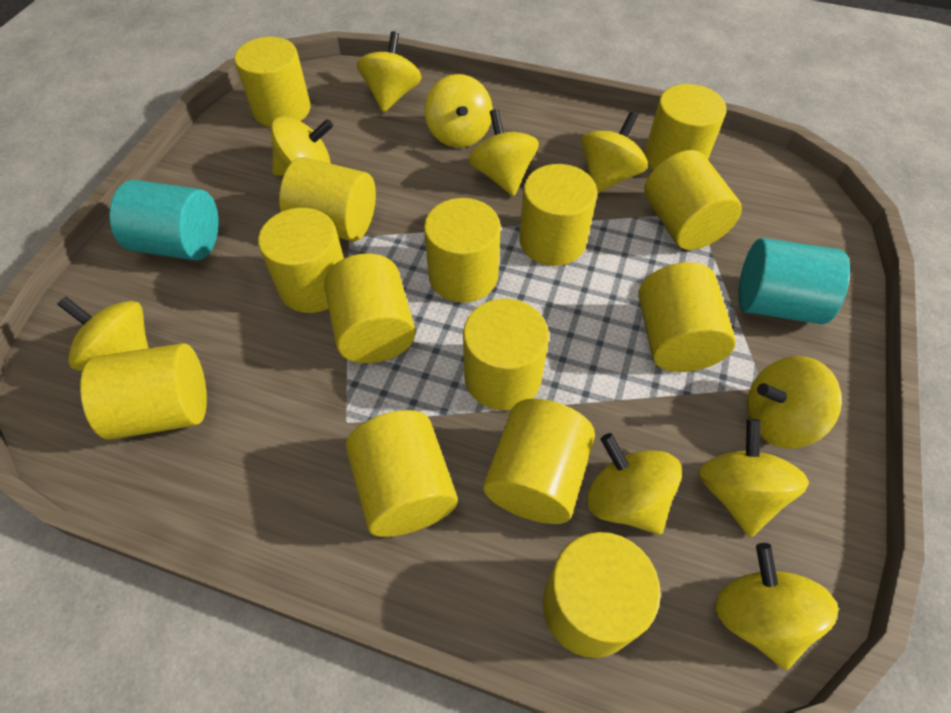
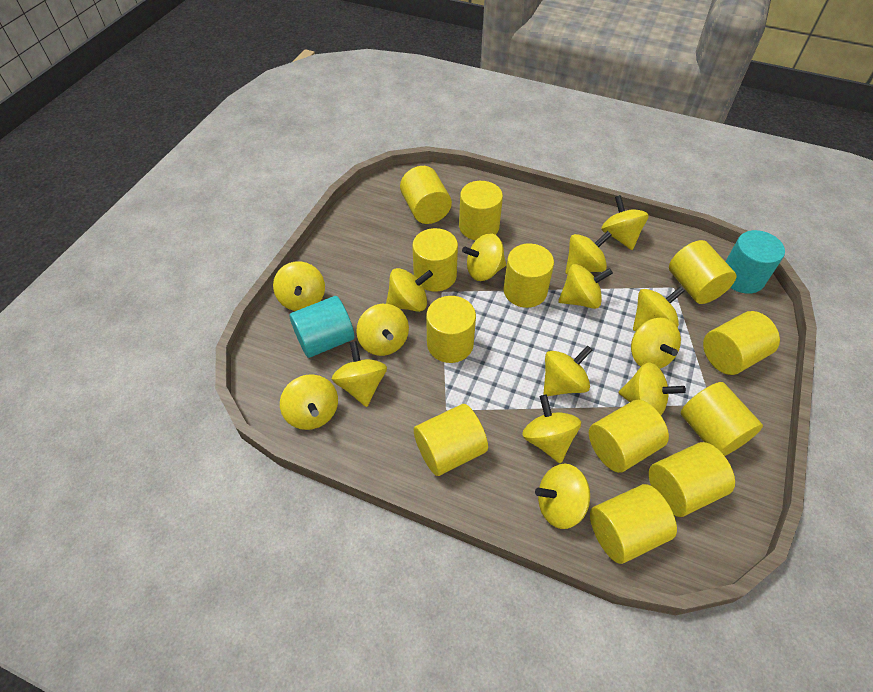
yellow cylinder: [80,343,207,440] [234,37,310,127] [258,208,344,313] [279,157,376,242] [324,253,416,363] [346,410,458,537] [424,198,501,303] [463,298,549,410] [483,399,595,524] [519,164,597,266] [543,532,661,658] [639,262,736,372] [644,150,742,250] [645,84,726,170] = 14 -> [400,166,452,224] [412,228,458,292] [414,404,488,476] [426,296,476,363] [459,181,503,240] [504,243,554,308] [589,400,669,473] [590,484,677,564] [649,442,735,517] [669,240,736,304] [681,382,763,456] [703,311,780,375] = 12
yellow spinning top: [57,297,148,371] [271,116,333,176] [357,31,422,113] [425,74,493,148] [468,109,539,197] [581,112,648,194] [587,433,682,535] [699,419,809,537] [715,543,839,670] [747,356,842,449] = 10 -> [273,261,325,311] [280,374,338,430] [332,341,387,407] [356,304,409,356] [386,268,433,312] [462,234,506,281] [522,395,581,463] [535,464,590,529] [543,345,593,396] [558,264,613,309] [565,231,612,274] [601,195,649,250] [618,362,686,415] [631,318,681,368] [633,286,685,331] = 15

